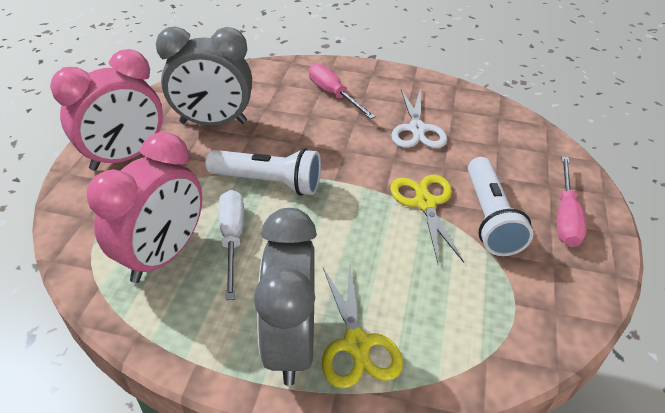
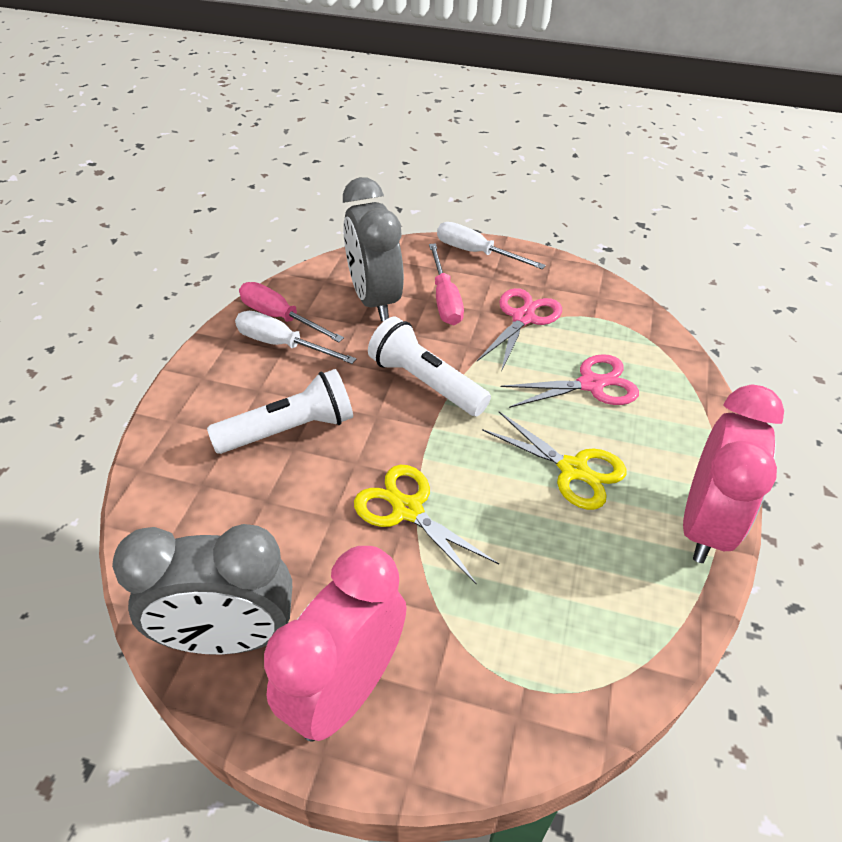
pink scissors: none = 0 -> [477,288,562,371] [501,354,639,408] = 2
white scissors: [391,88,447,148] = 1 -> none = 0
white screwdriver: [219,190,244,300] = 1 -> [235,311,356,364] [437,222,546,269] = 2

